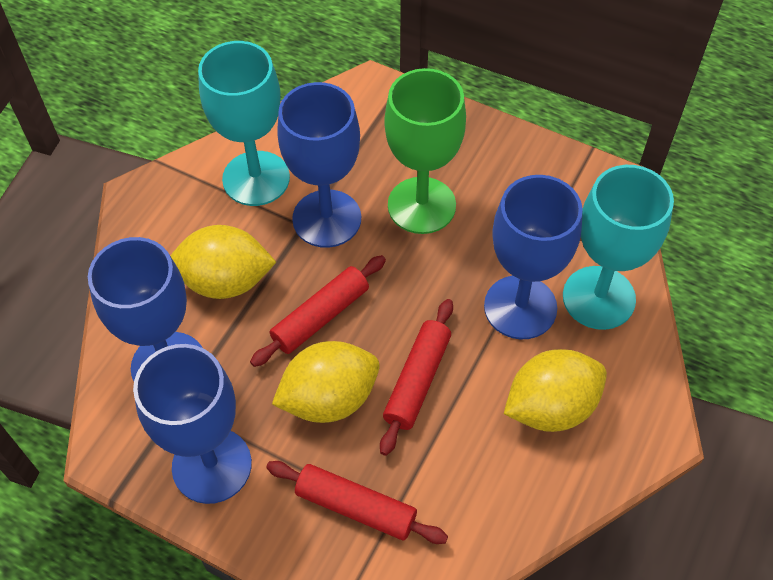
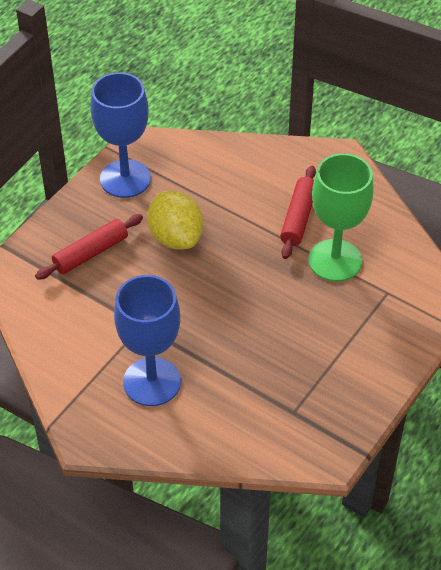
blue goblet: [88,237,202,381] [133,344,252,504] [277,82,361,248] [484,175,583,339] = 4 -> [91,72,151,198] [114,275,181,406] = 2
red rolling pin: [250,255,386,367] [266,461,448,544] [380,299,453,456] = 3 -> [35,214,143,280] [280,166,316,259] = 2
turquoise goblet: [198,41,290,206] [563,165,674,330] = 2 -> none = 0
yellow lemon: [170,225,276,299] [272,341,380,423] [504,349,607,432] = 3 -> [147,191,203,250] = 1

